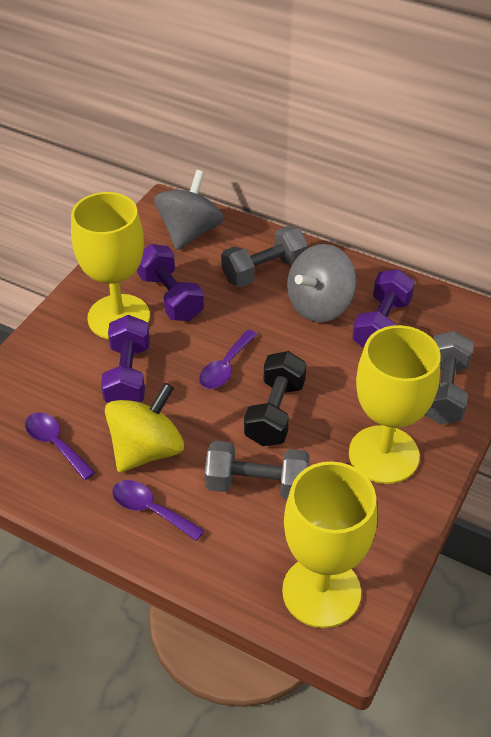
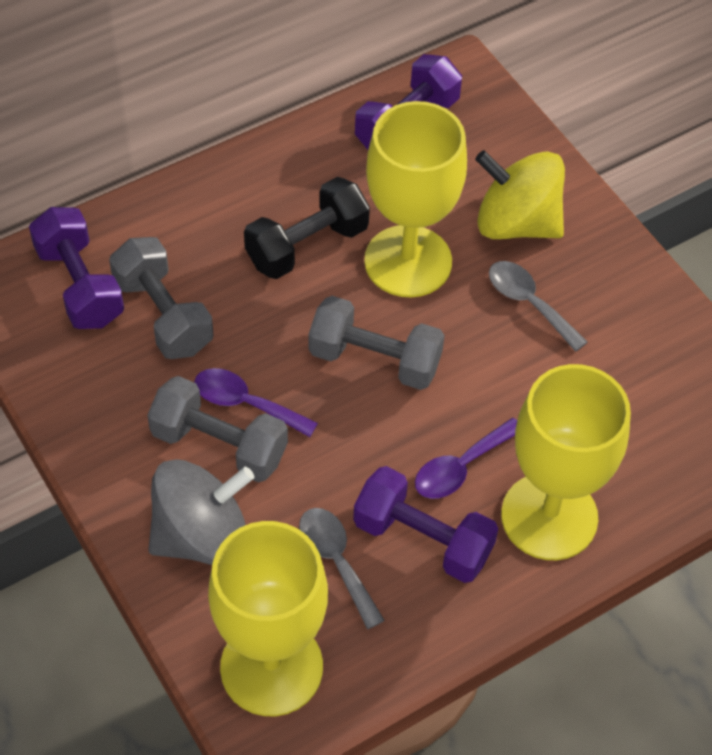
grey spinning top: [154,170,224,250] [287,244,356,322] = 2 -> [148,459,254,565] = 1
grey spoon: none = 0 -> [299,508,385,629] [489,261,587,352] = 2
purple spoon: [25,412,95,480] [112,480,204,541] [199,330,257,389] = 3 -> [194,368,318,437] [415,418,517,499] = 2

